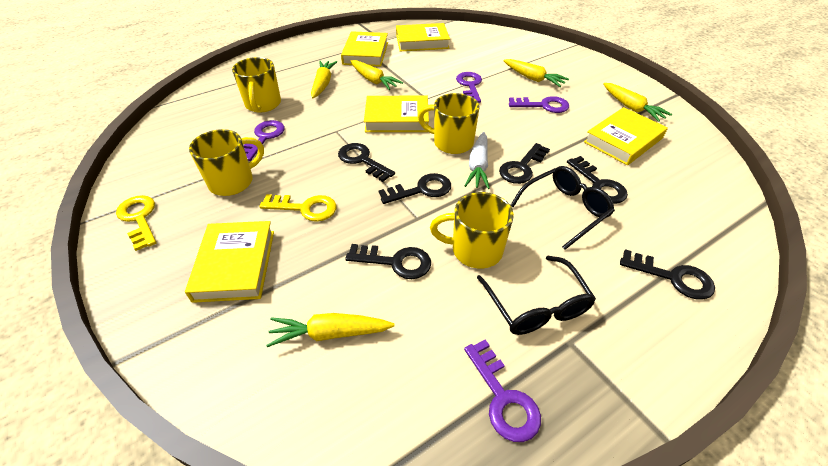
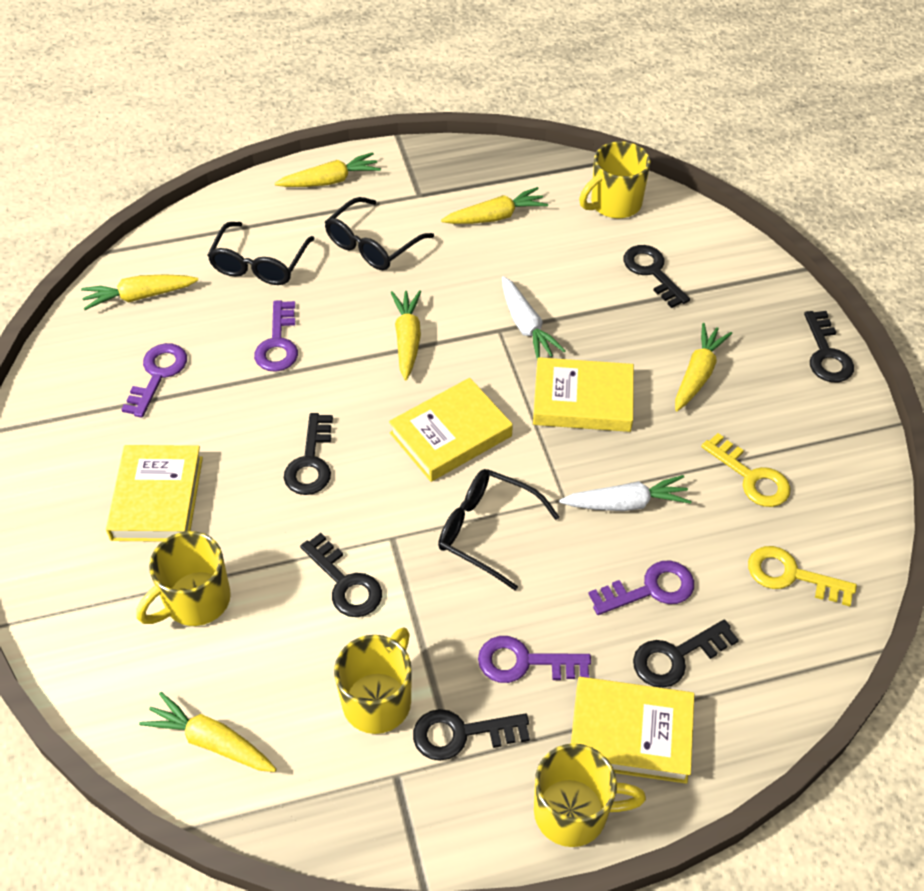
black glasses: [477,256,596,335] [511,166,615,250] = 2 -> [207,222,315,285] [325,197,434,270] [438,469,559,590] = 3
white carrot: [464,132,490,189] = 1 -> [502,276,566,358] [559,475,692,511] = 2
yellow book: [185,221,274,303] [341,31,388,67] [364,96,429,132] [396,23,450,51] [584,107,668,165] = 5 -> [106,445,203,542] [389,378,513,482] [533,357,634,432] [571,677,694,784] = 4
yellow carrot: [266,313,394,347] [311,61,337,98] [350,60,403,90] [503,59,569,87] [603,83,672,122] = 5 -> [81,274,198,310] [139,692,277,772] [275,152,381,187] [391,290,421,380] [441,187,548,224] [675,323,732,411] = 6

